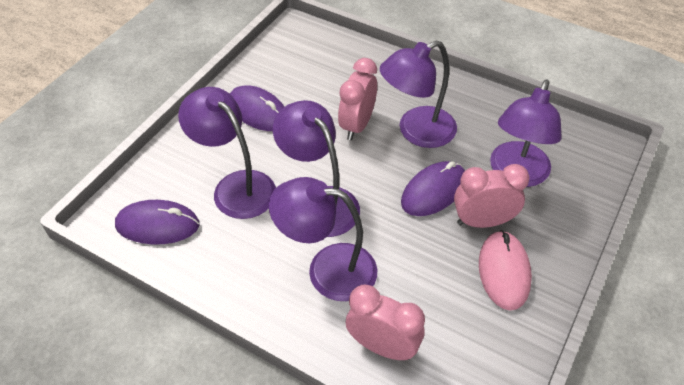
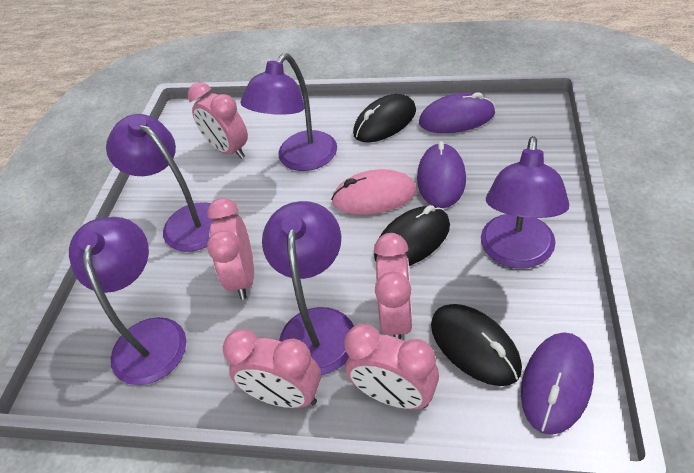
black mouse: none = 0 -> [353,94,416,142] [374,205,450,266] [431,304,522,386] = 3
pink clock: [338,58,377,140] [346,284,425,360] [454,164,529,228] = 3 -> [188,82,248,159] [207,198,254,299] [223,329,321,408] [344,324,439,409] [374,233,413,339] = 5

